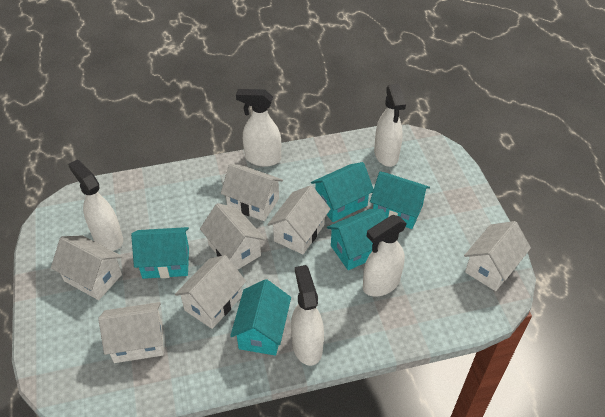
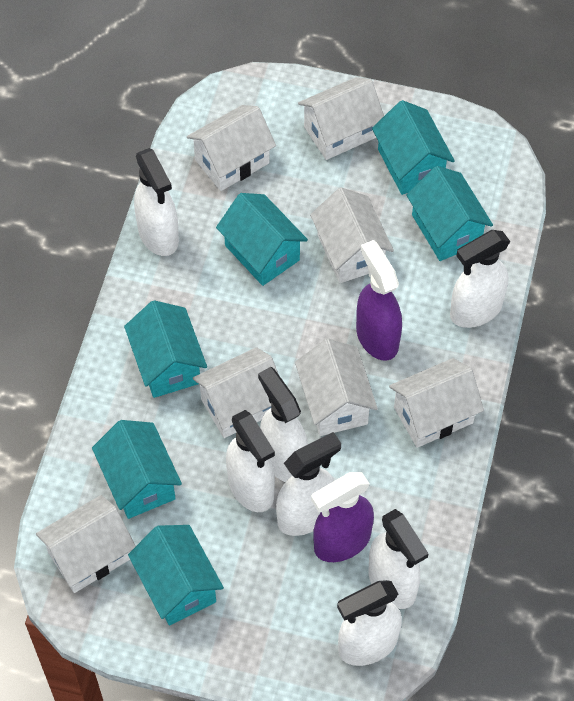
purple spray bottle: none = 0 -> [311,472,374,562] [356,240,402,361] = 2
turquoise house: [131,227,189,279] [230,279,291,356] [311,162,374,222] [327,209,386,270] [370,171,430,229] = 5 -> [92,420,182,519] [124,300,207,398] [128,525,224,625] [216,193,308,286] [372,100,455,195] [406,166,493,261] = 6
white spray bottle: [68,160,123,251] [236,89,281,167] [291,265,324,366] [363,215,407,297] [374,84,406,167] = 5 -> [134,148,179,256] [226,410,275,512] [258,367,308,482] [276,432,341,536] [337,580,402,666] [369,509,429,609] [450,230,510,328] = 7

